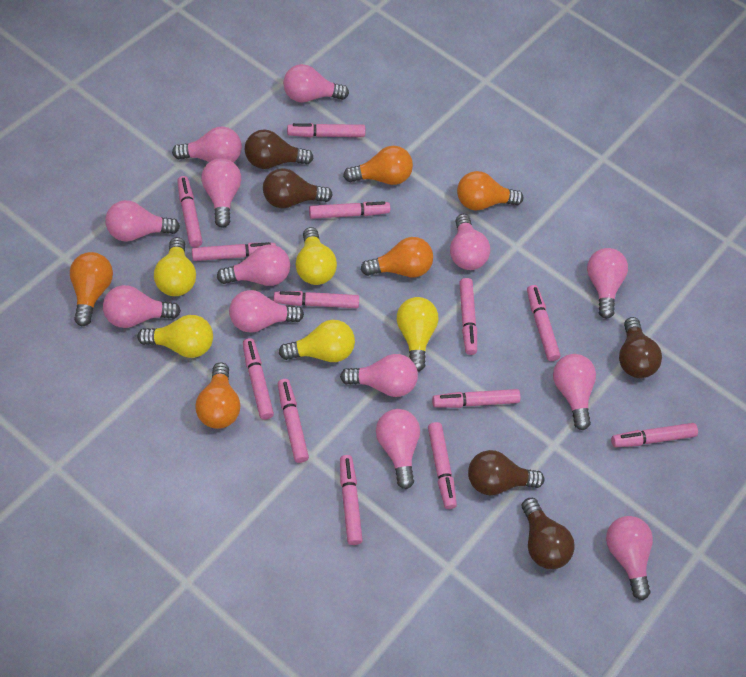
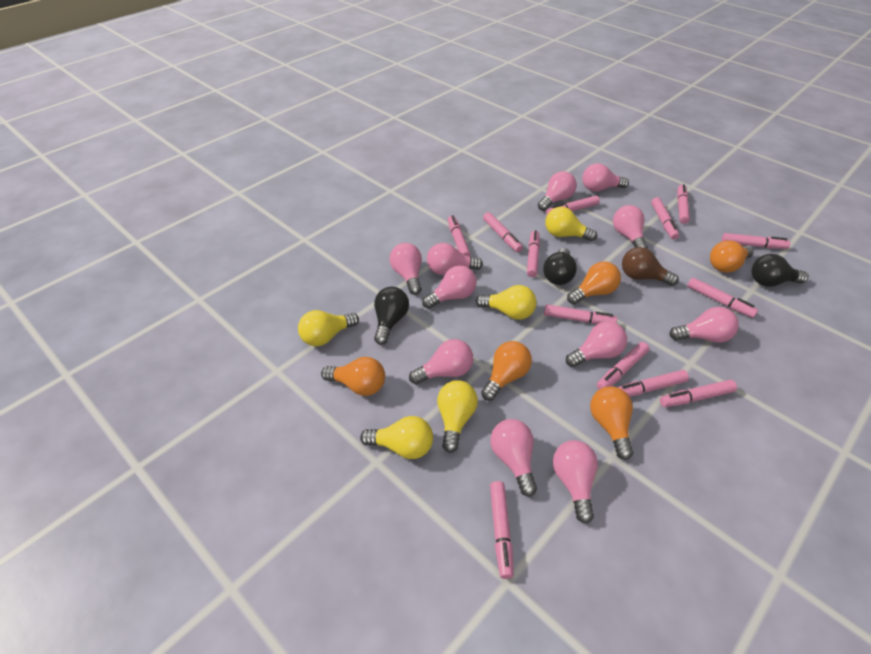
black light bulb: none = 0 -> [374,287,409,345] [543,248,577,285] [752,254,809,287] = 3
brown light bulb: [245,129,313,169] [263,168,333,208] [468,450,544,495] [522,498,575,569] [619,317,662,378] = 5 -> [622,247,679,286] = 1
pink light bulb: [103,285,181,328] [105,200,180,242] [172,126,242,163] [201,158,241,228] [217,245,290,286] [229,290,304,333] [283,64,349,102] [340,354,418,397] [376,409,420,489] [450,214,490,270] [553,354,596,430] [587,248,628,319] [606,516,653,600] = 13 -> [390,243,422,295] [409,339,473,384] [422,265,477,309] [427,243,483,275] [490,419,537,497] [538,171,577,211] [552,440,598,524] [566,321,627,367] [582,163,629,192] [613,205,648,249] [670,307,739,343] = 11

